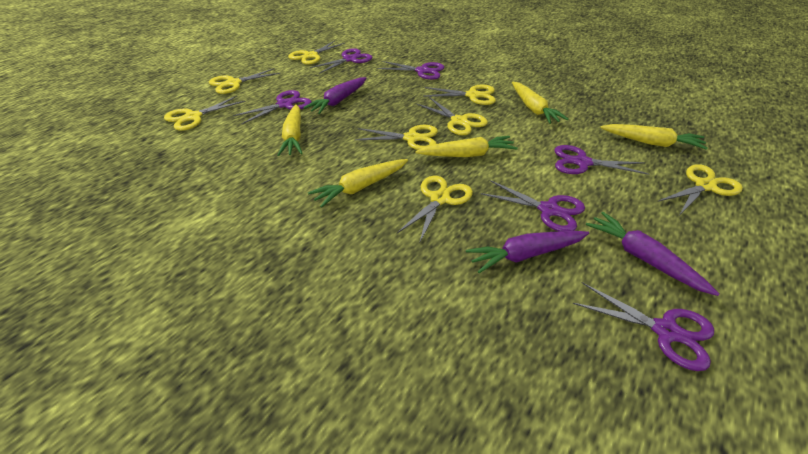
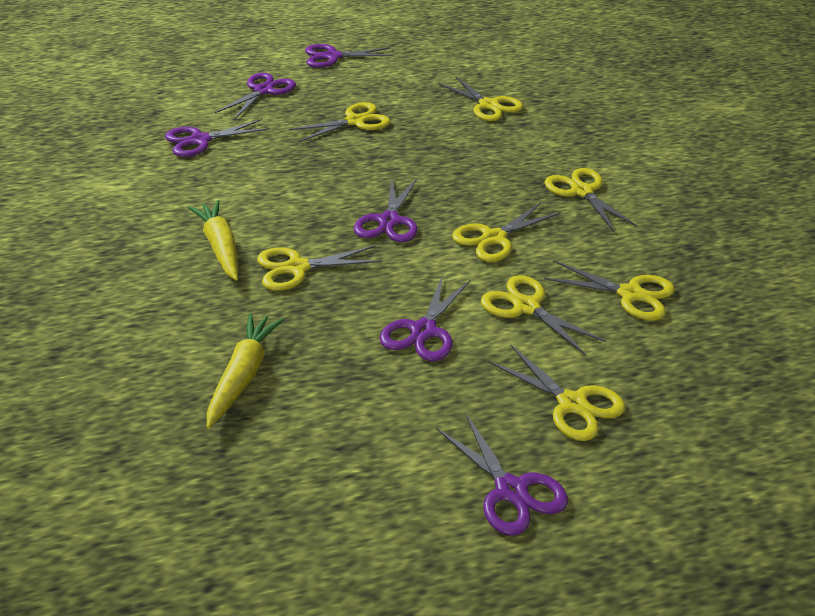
purple carrot: [303,77,366,114] [466,231,589,273] [586,212,720,296] = 3 -> none = 0
yellow carrot: [277,104,303,156] [308,159,408,208] [415,136,518,157] [512,82,568,124] [600,124,708,150] = 5 -> [188,200,238,281] [207,313,284,428] = 2

